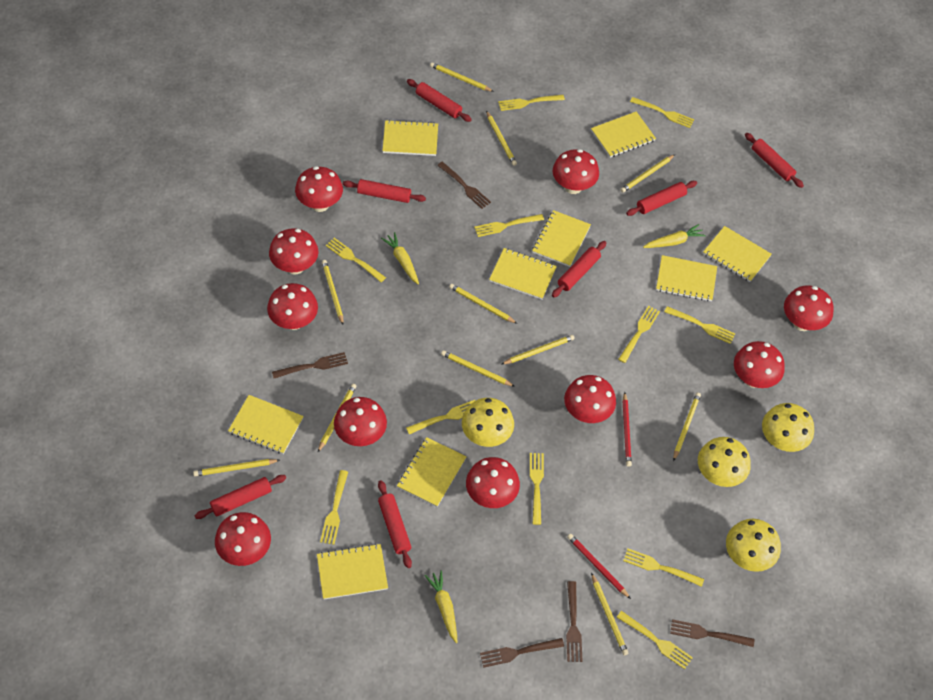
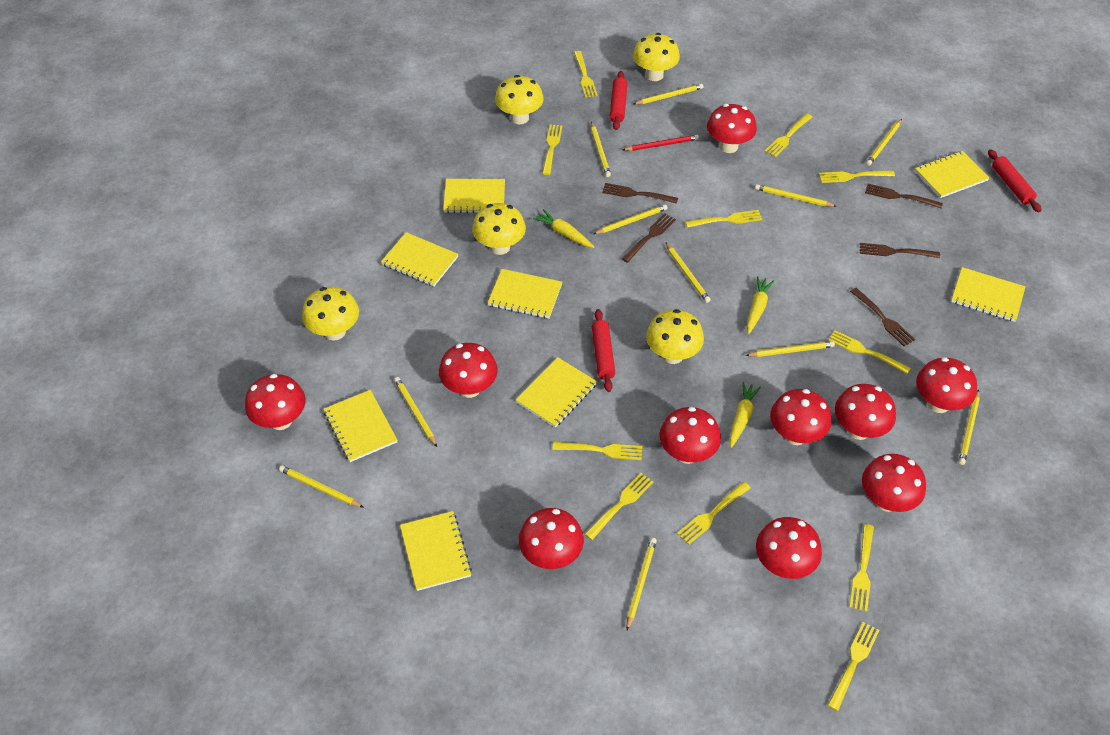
red pencil: [567,534,631,599] [623,392,632,467] = 2 -> [622,135,699,151] = 1
red rolling pin: [195,475,286,519] [343,179,426,203] [378,480,412,568] [407,79,472,122] [552,241,606,298] [626,181,697,216] [745,133,804,188] = 7 -> [592,309,615,392] [610,71,627,130] [988,149,1042,212] = 3
yellow mushroom: [462,398,514,447] [698,437,751,487] [726,519,781,572] [762,403,814,452] = 4 -> [302,287,359,341] [472,203,526,255] [495,75,544,124] [633,33,680,81] [646,309,704,364] = 5
yellow notebook: [228,395,304,454] [317,544,388,599] [382,120,438,156] [397,437,466,507] [489,248,557,300] [532,210,591,267] [591,112,656,158] [656,255,717,302] [703,226,772,282] = 9 -> [323,390,397,462] [381,232,458,287] [400,511,472,591] [443,179,505,213] [488,269,562,319] [516,357,597,428] [915,151,989,198] [951,267,1026,322] = 8

